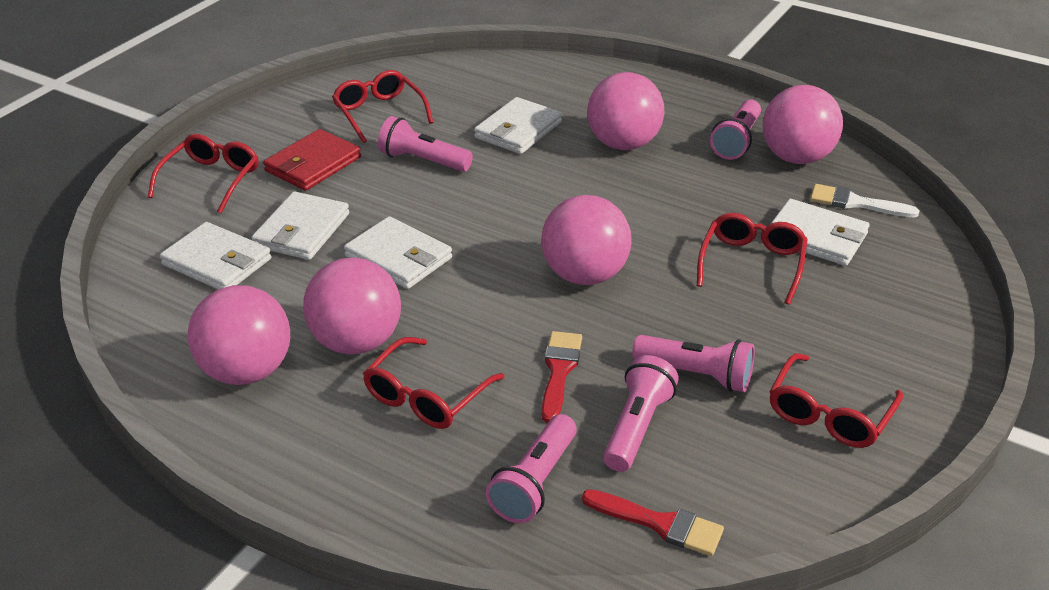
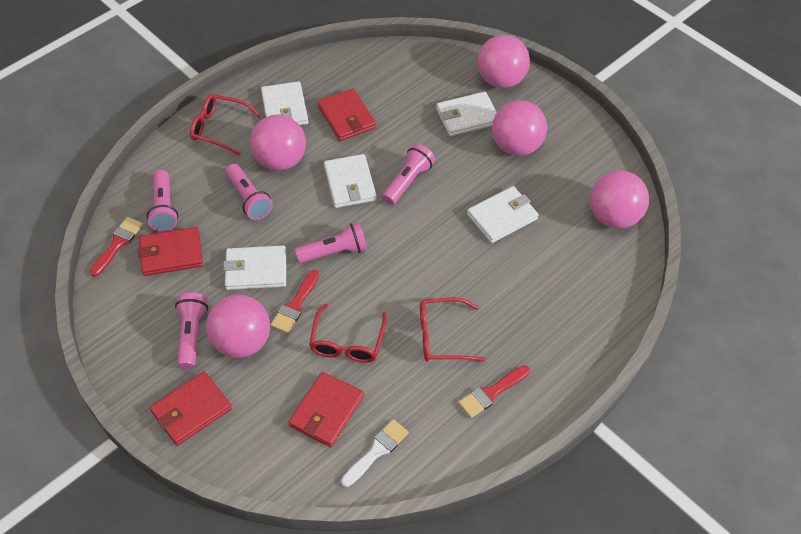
red brush: [541,331,582,423] [582,489,724,556] = 2 -> [90,217,143,277] [271,270,319,333] [458,365,530,418] = 3
red glasses: [148,134,259,213] [332,70,434,143] [363,337,504,429] [697,213,808,305] [769,353,903,448] = 5 -> [190,94,261,156] [309,304,387,363] [420,298,486,362] = 3
red wallet: [263,129,361,191] = 1 -> [138,227,203,276] [150,372,232,446] [288,372,364,447] [317,88,376,141] = 4

